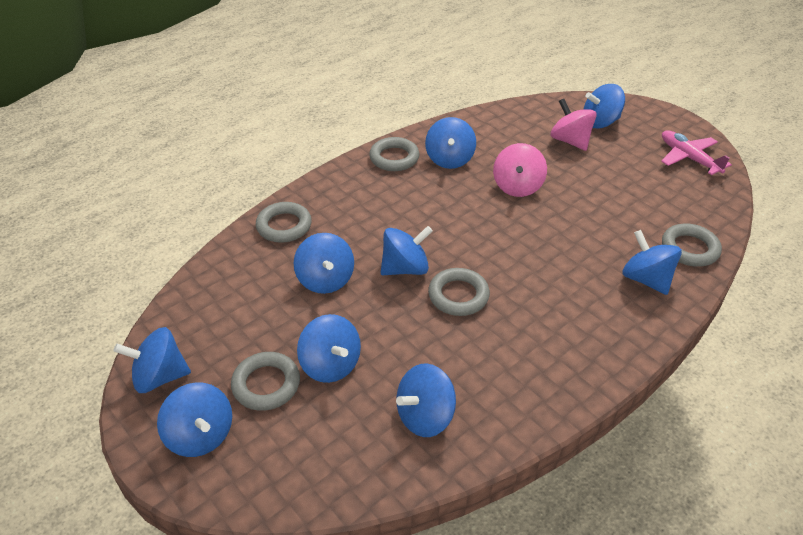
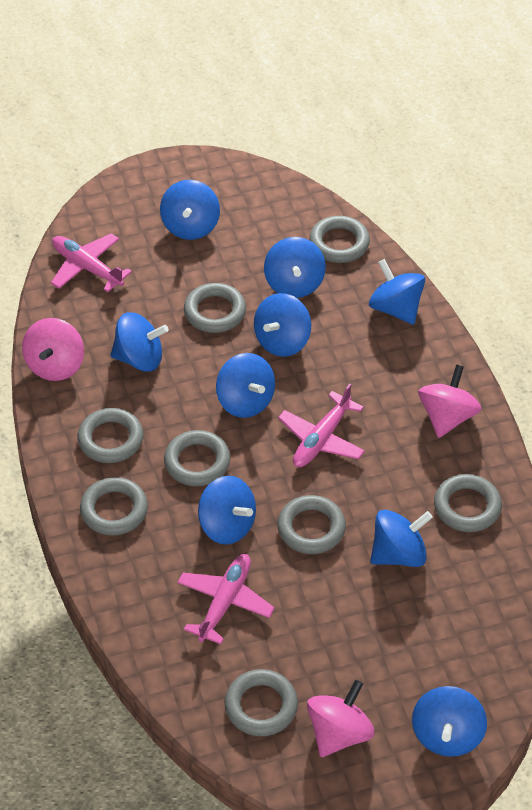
grey ring: [231,352,300,411] [256,202,312,243] [369,137,419,171] [428,268,490,316] [662,224,722,267] = 5 -> [77,408,143,463] [80,477,148,536] [164,430,231,486] [184,283,246,333] [225,669,298,736] [277,495,346,554] [309,216,370,263] [434,474,502,532] = 8
pink plane: [661,130,732,175] = 1 -> [51,233,132,292] [177,554,275,644] [278,384,365,467] = 3
pink spinning top: [493,143,547,197] [550,99,597,151] = 2 -> [22,318,84,381] [307,680,374,757] [418,364,481,438] = 3

